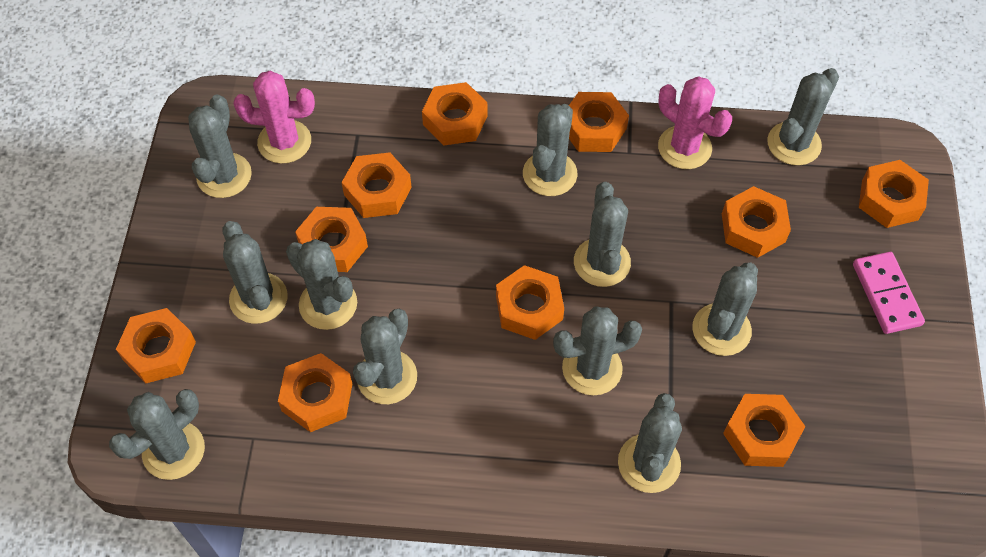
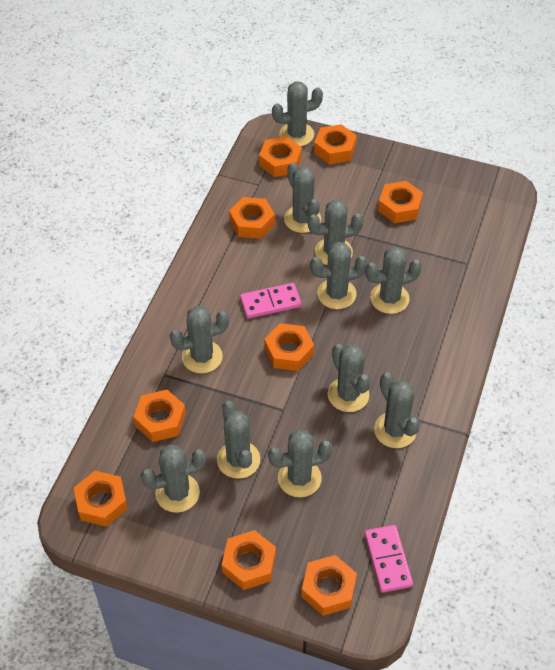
orange nut: [116,308,196,383] [278,353,352,432] [295,207,368,272] [341,152,412,218] [422,82,487,146] [496,265,564,340] [569,92,629,152] [722,186,791,258] [723,394,806,467] [859,160,929,228] = 10 -> [74,471,128,527] [133,390,186,442] [222,530,276,590] [229,197,275,239] [259,136,302,177] [264,323,314,371] [301,555,357,616] [314,124,357,164] [378,181,423,223] = 9
pink cactus: [233,71,315,164] [658,76,732,169] = 2 -> none = 0
pink domino: [853,252,925,334] = 1 -> [240,283,301,318] [365,525,413,593] = 2

